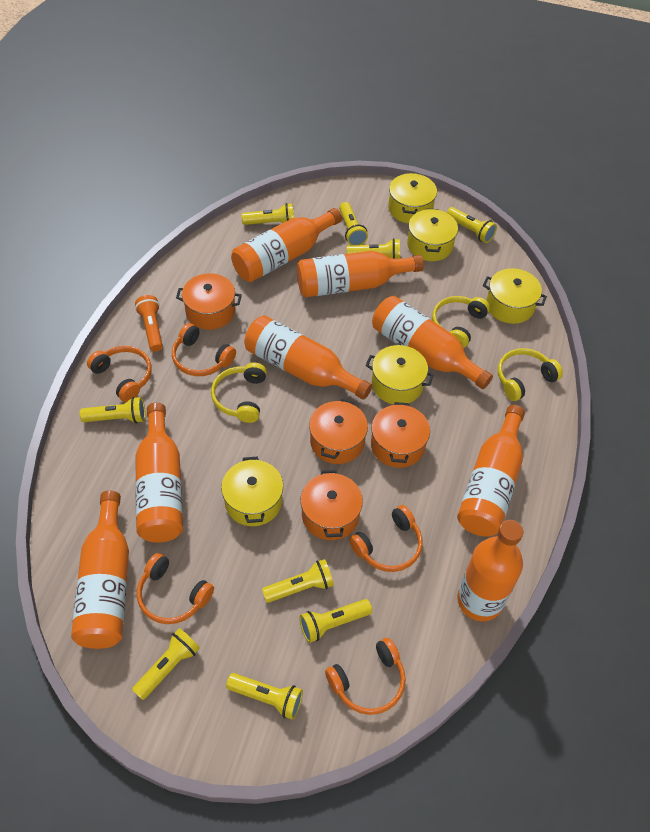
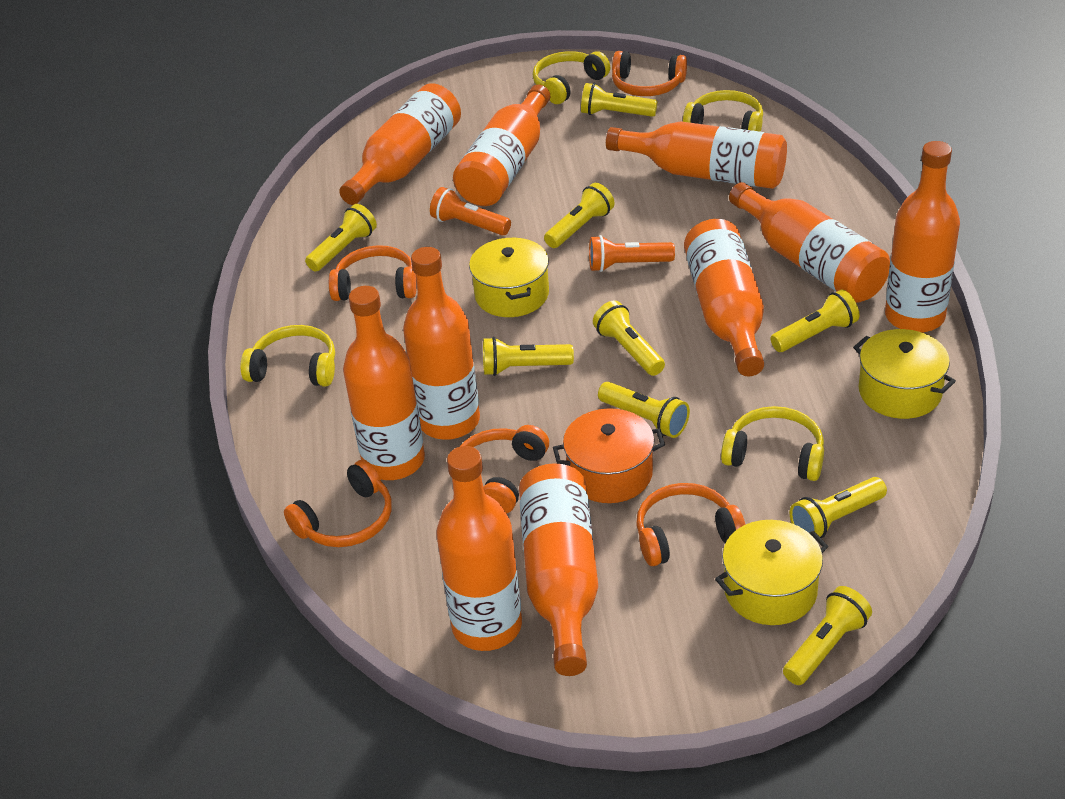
orange bottle: [71,491,129,649] [135,402,183,543] [231,208,342,282] [244,315,372,400] [297,251,424,297] [372,296,493,389] [457,405,525,537] [457,520,523,621] = 8 -> [339,83,461,205] [343,286,425,480] [403,247,480,440] [436,446,522,651] [453,85,550,206] [519,463,598,676] [606,121,787,189] [684,219,764,376] [729,182,890,303] [885,141,960,333] = 10
orange flashlight: [135,295,163,352] = 1 -> [430,187,511,236] [589,235,675,272] = 2
orange pot: [176,273,242,330] [300,470,363,540] [309,399,368,464] [371,402,430,468] = 4 -> [553,408,665,503] = 1
yellow headphones: [211,362,267,423] [432,296,490,348] [498,348,563,401] = 3 -> [240,325,335,387] [533,51,610,104] [683,90,763,132] [721,406,824,481] = 4
yellow pot: [221,456,283,526] [366,345,434,404] [388,173,437,223] [407,208,458,261] [483,268,547,324] = 5 -> [469,238,549,317] [715,520,828,625] [853,329,956,419] = 3

